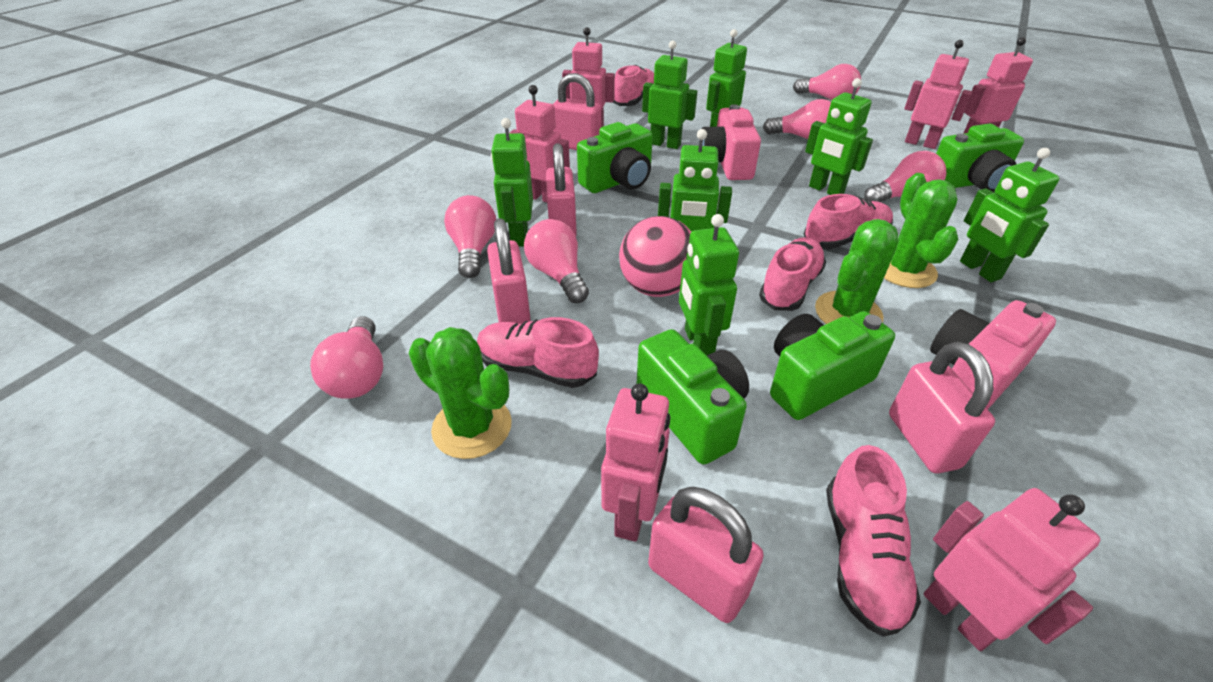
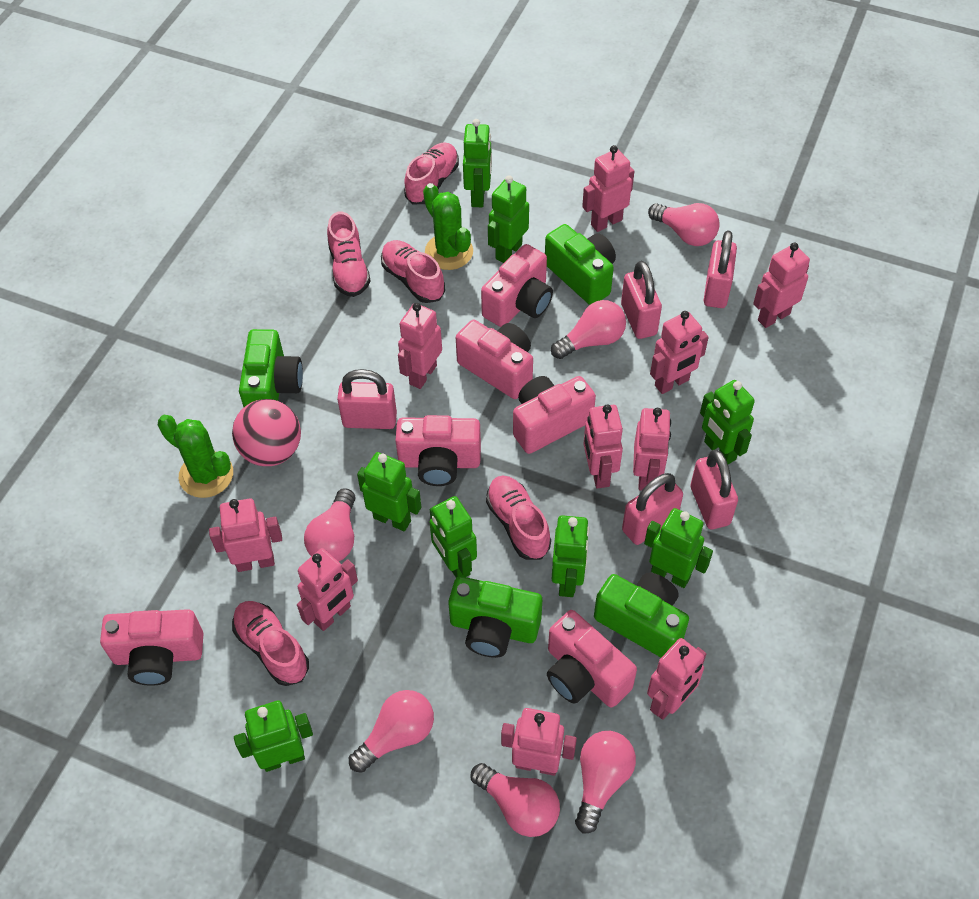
green cactus: [409,327,512,459] [815,219,898,324] [884,173,958,288] = 3 -> [158,415,233,498] [423,183,473,270] = 2
green robot: [491,118,533,246] [642,40,698,149] [658,129,732,231] [679,214,739,355] [706,29,747,127] [805,78,873,195] [960,148,1060,282] = 7 -> [234,701,313,772] [357,452,421,531] [430,496,477,578] [463,119,492,207] [488,175,529,263] [552,515,589,597] [644,508,713,588] [700,380,755,464] = 8
pink camera: [699,104,761,180] [930,300,1056,409] = 2 -> [100,609,203,686] [395,415,481,486] [456,320,533,399] [481,244,553,327] [513,376,596,454] [547,610,637,708] = 6
pink robot: [510,85,570,203] [562,27,615,127] [601,383,670,542] [904,40,973,149] [924,488,1101,651] [963,37,1033,134] = 6 -> [209,498,282,572] [297,548,358,631] [398,303,442,389] [501,708,577,776] [582,145,634,232] [583,405,623,488] [633,408,671,491] [647,638,706,720] [650,311,709,394] [753,242,810,328] = 10

